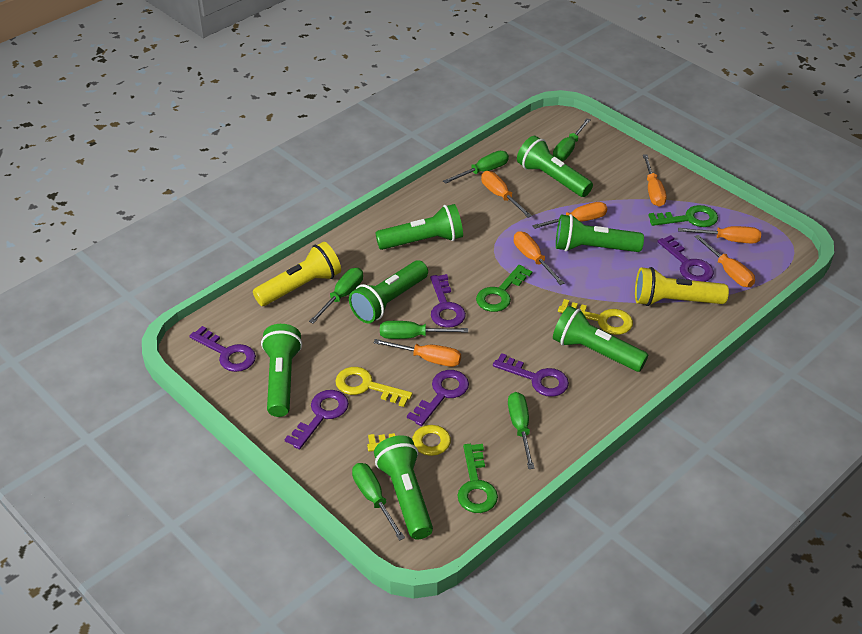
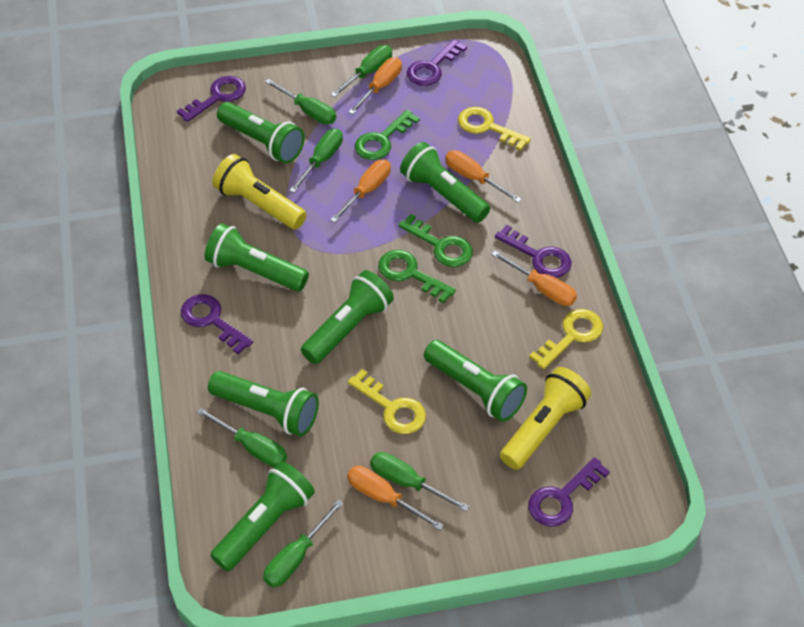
orange screwdriver: [373,339,461,367] [481,171,532,218] [514,231,565,285] [532,202,607,229] [643,154,666,207] [678,226,761,243] [694,235,755,287] = 7 -> [330,160,391,223] [347,466,444,531] [348,57,402,115] [445,150,522,203] [491,251,577,306] = 5
purple key: [189,326,256,372] [285,390,349,449] [407,370,469,426] [430,274,466,328] [493,353,569,397] [657,235,714,282] = 6 -> [177,76,246,122] [181,294,253,354] [407,39,467,86] [495,225,571,278] [528,457,610,527] = 5

